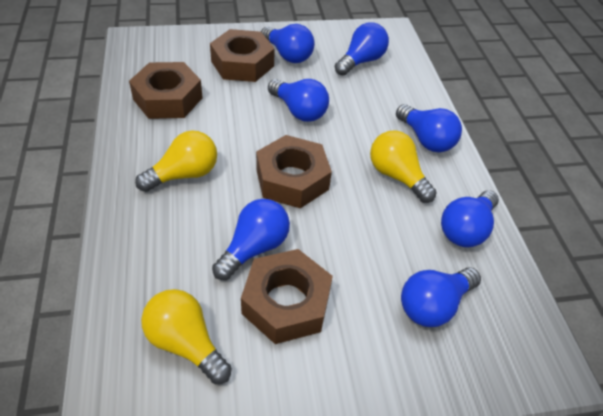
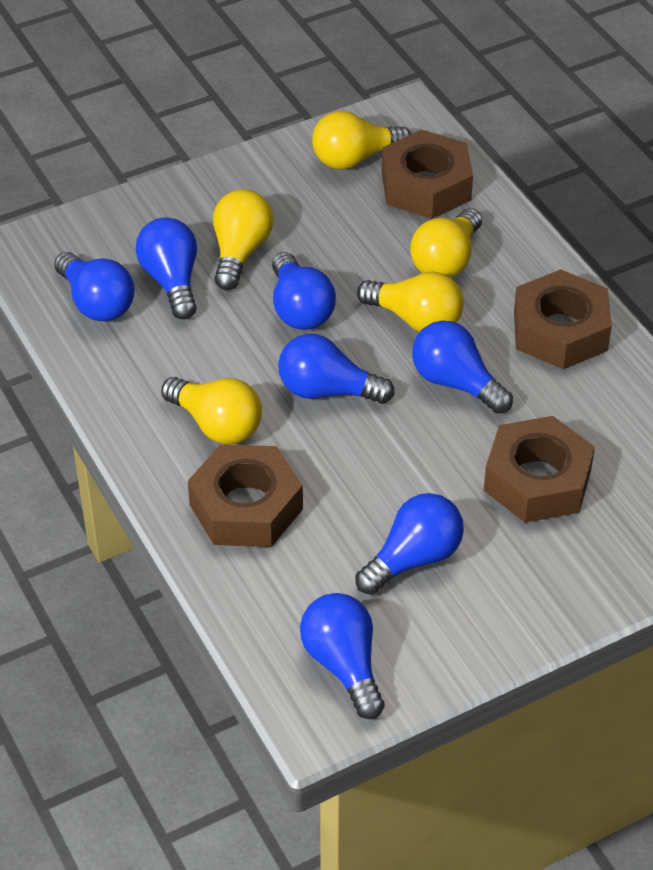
yellow light bulb: [135,130,217,192] [141,289,232,384] [370,130,437,203] = 3 -> [161,377,262,444] [213,189,274,290] [312,111,411,169] [357,271,464,332] [410,208,482,278] = 5

